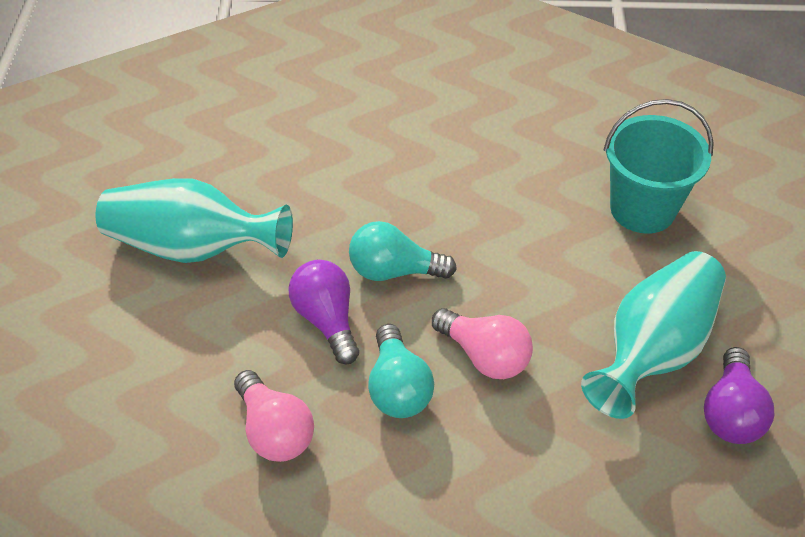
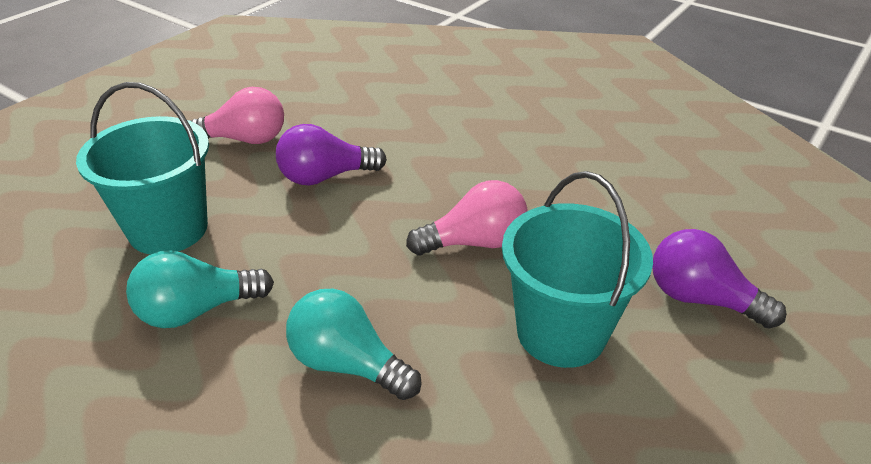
turquoise bucket: [603,99,714,234] = 1 -> [76,82,209,255] [502,171,653,368] = 2
turquoise vase: [96,178,293,263] [581,251,726,419] = 2 -> none = 0

